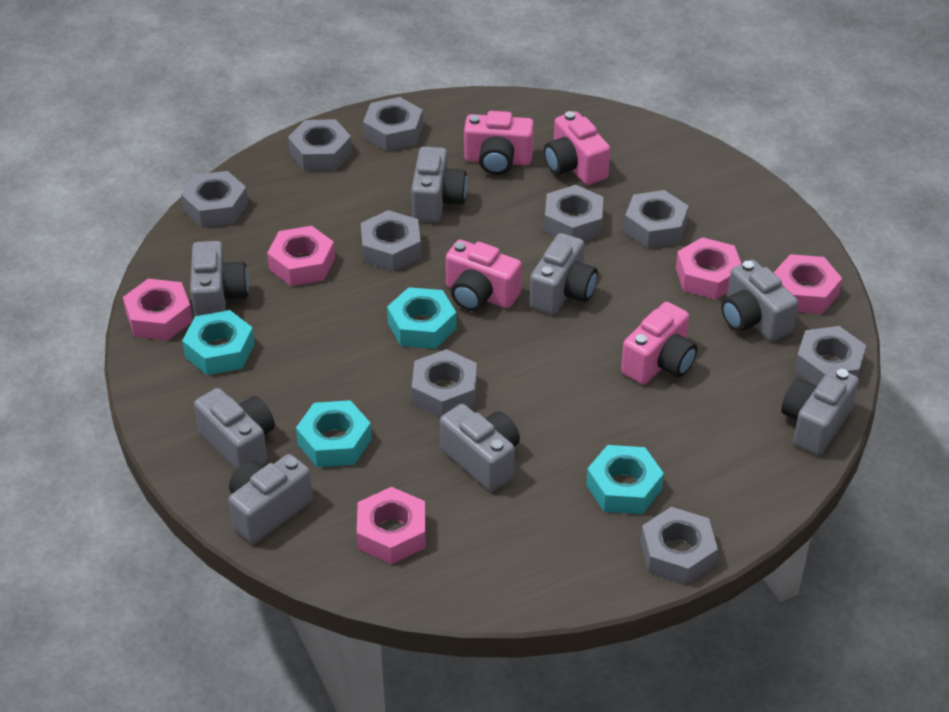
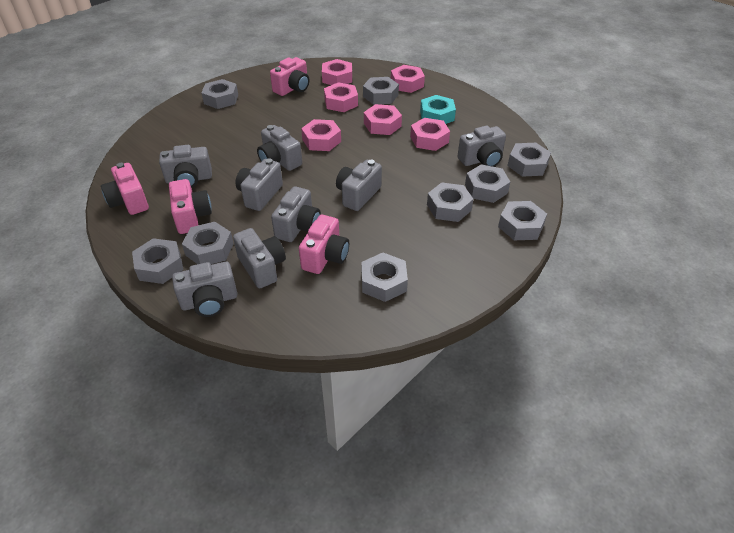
pink nut: [123,279,193,340] [267,226,335,286] [357,487,426,564] [676,237,741,300] [774,254,842,314] = 5 -> [301,119,341,151] [322,59,352,85] [324,82,358,112] [364,104,402,135] [391,65,425,93] [410,118,450,151] = 6
turquoise nut: [182,310,255,375] [296,400,372,467] [387,287,457,349] [586,445,664,514] = 4 -> [420,95,456,124] = 1

